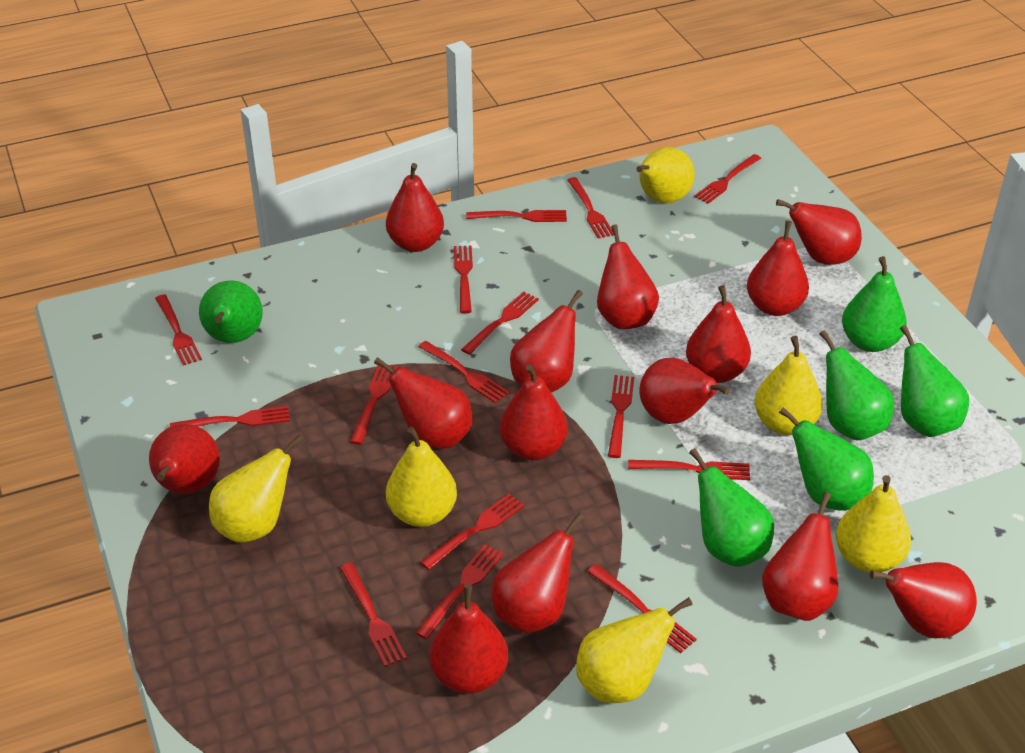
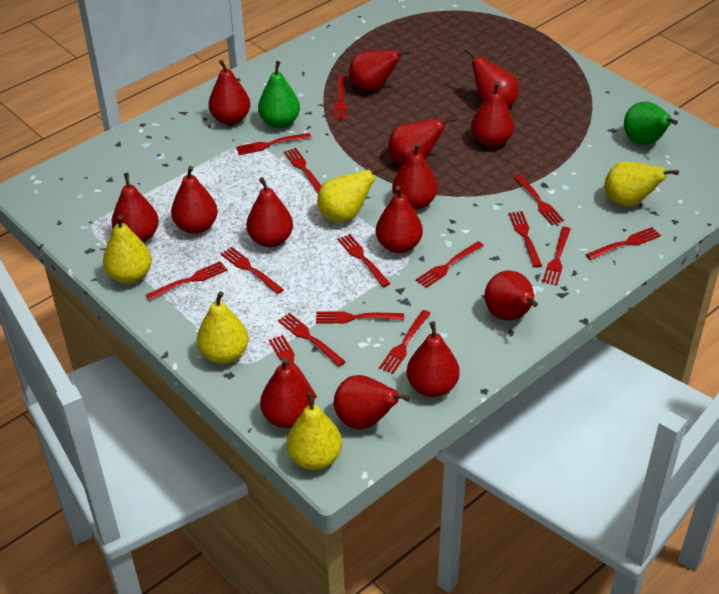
green pear: [199,280,263,343] [689,448,774,567] [779,407,874,511] [819,330,894,441] [842,256,907,352] [900,325,969,437] = 6 -> [258,61,300,128] [624,101,678,145] = 2
yellow pear: [209,435,304,543] [386,427,457,527] [576,597,693,703] [637,147,695,204] [755,336,823,435] [836,475,911,573] = 6 -> [103,215,152,284] [197,291,248,364] [286,392,342,470] [317,165,386,222] [604,162,679,207] = 5

